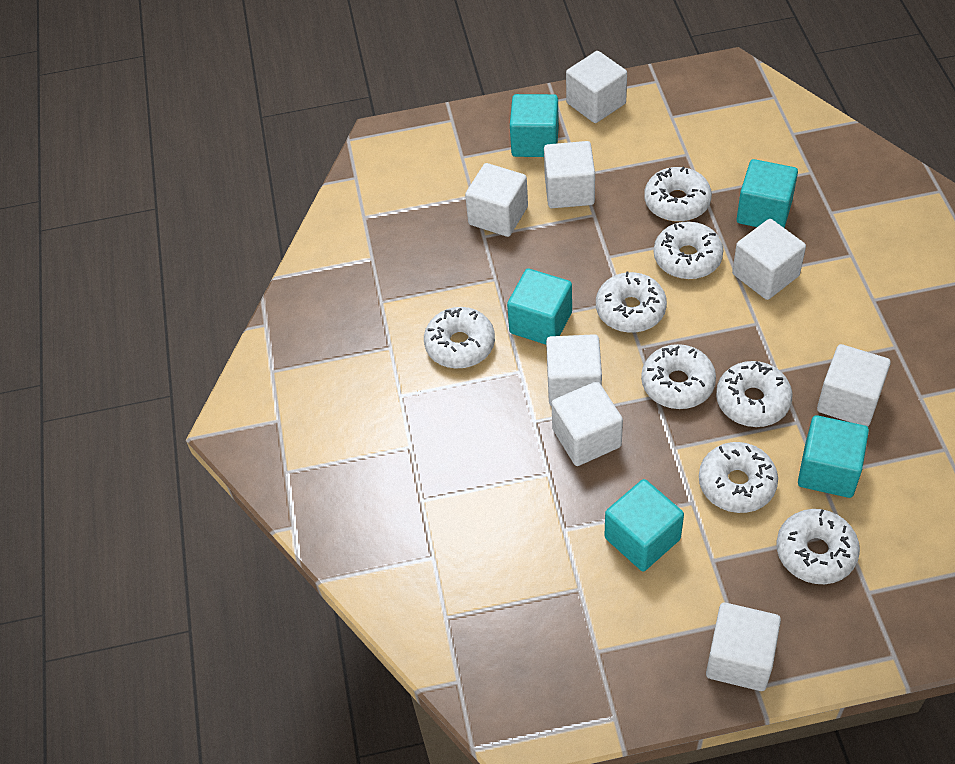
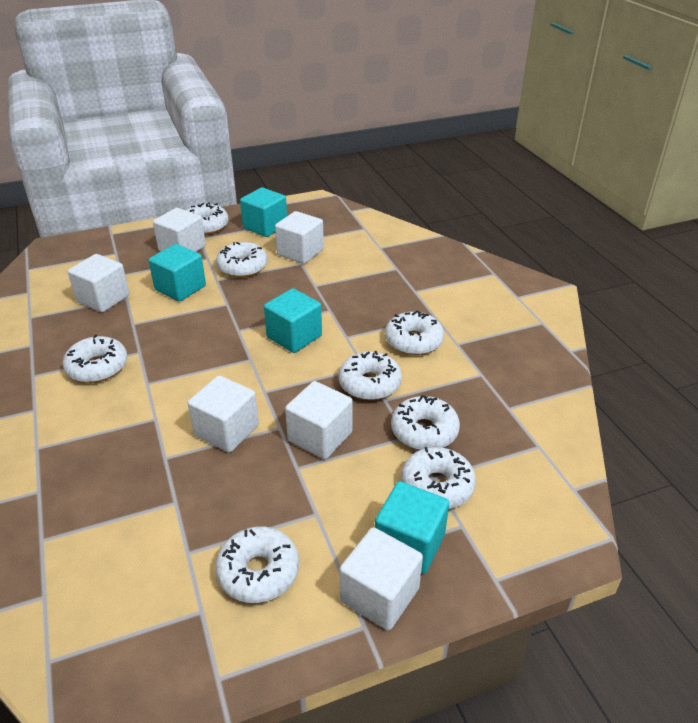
turquoise cube: [507,269,572,345] [510,94,559,157] [604,479,684,571] [737,159,798,228] [798,415,869,498] = 5 -> [149,244,206,301] [240,187,287,237] [264,288,322,353] [375,481,449,574] = 4
white cube: [465,163,528,237] [544,141,595,208] [546,334,602,406] [551,381,623,466] [566,51,627,123] [706,603,781,691] [732,219,806,300] [817,344,891,427] = 8 -> [68,254,130,313] [153,208,206,252] [188,375,259,453] [275,211,324,264] [285,381,353,459] [340,527,423,630] = 6

